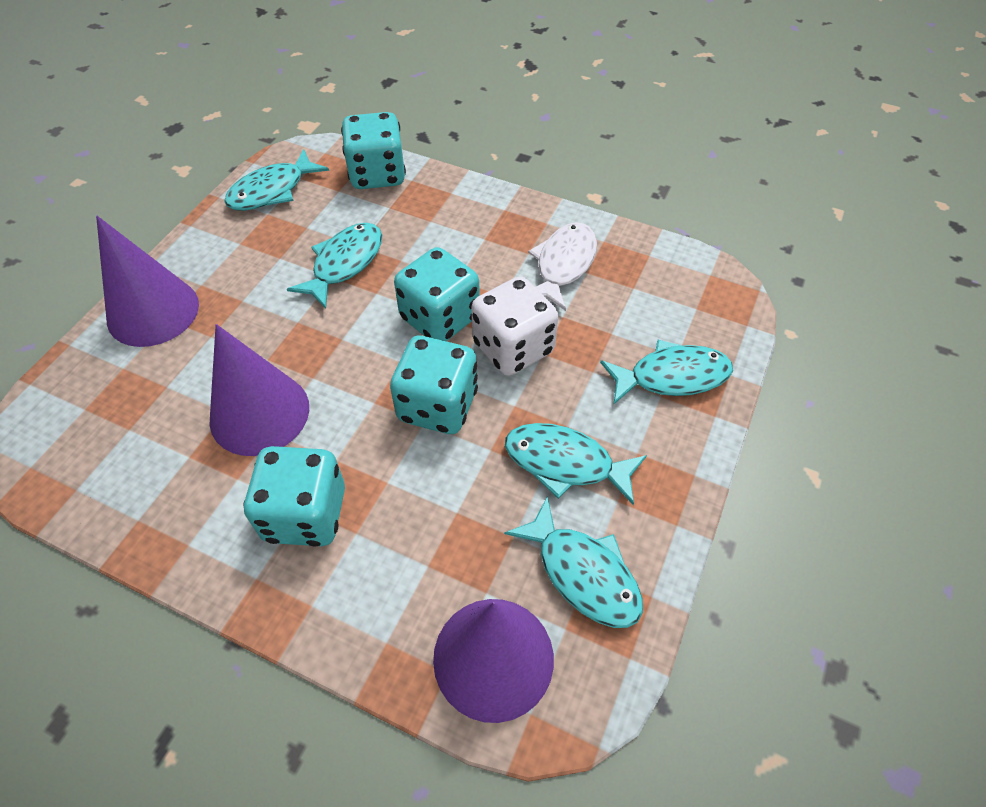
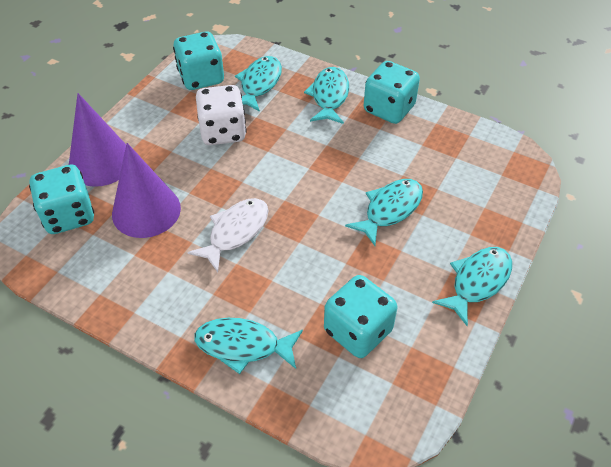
purple cone: [96,216,199,347] [210,324,309,456] [433,599,554,723] = 3 -> [69,93,126,187] [112,143,181,238] = 2

